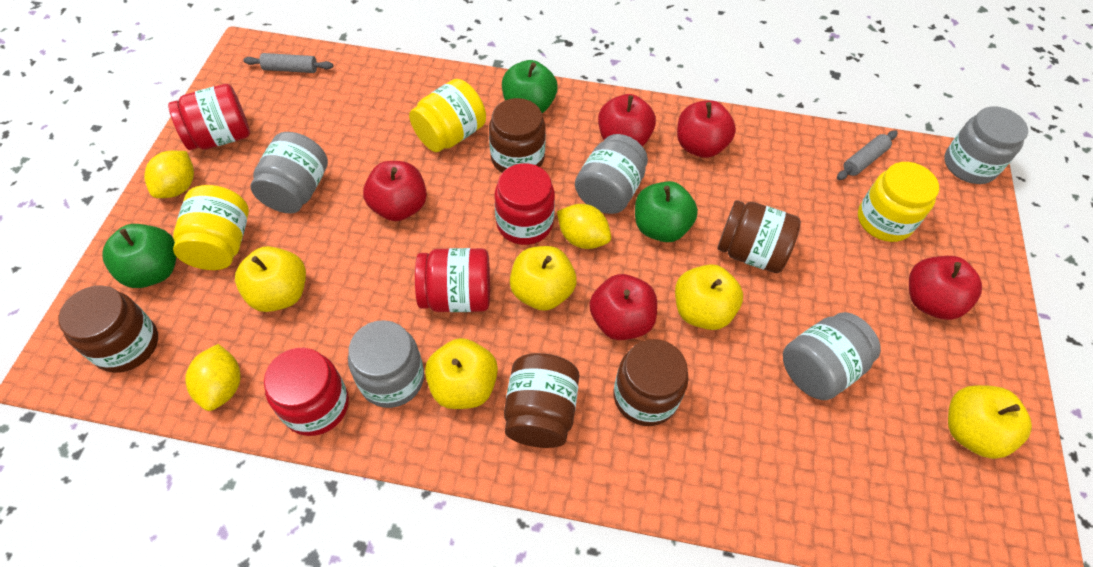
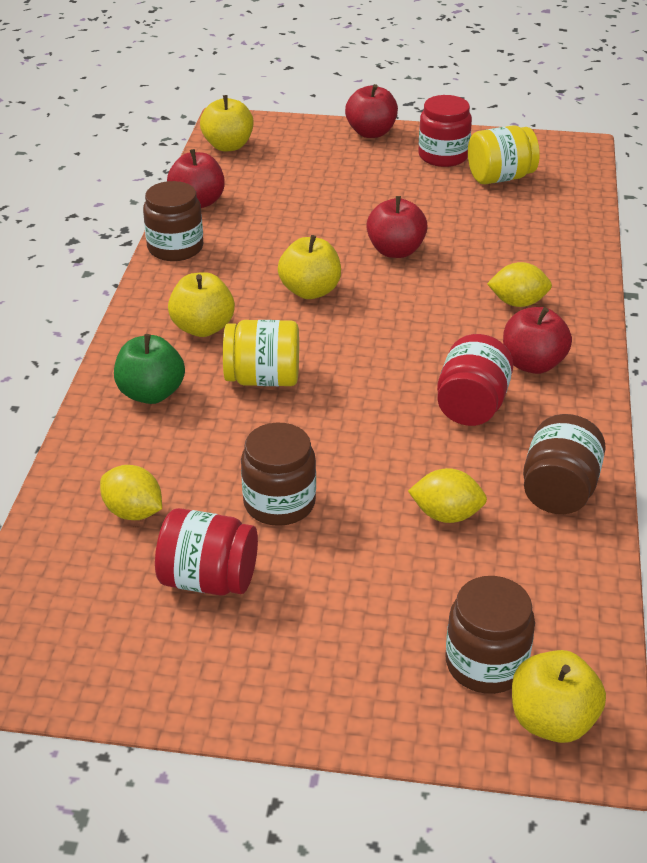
brown jar: [58,285,158,373] [489,98,546,173] [504,353,579,448] [613,339,689,426] [717,200,801,273] = 5 -> [143,181,203,261] [241,423,316,526] [445,576,535,694] [523,414,606,514] = 4
green apple: [103,224,176,288] [502,60,558,113] [635,181,698,242] = 3 -> [114,334,185,404] = 1
grey jar: [250,132,328,214] [348,320,424,408] [575,134,648,214] [783,312,881,400] [944,107,1028,184] = 5 -> none = 0
grey rolling pin: [243,53,333,73] [837,131,898,180] = 2 -> none = 0
red apple: [363,161,427,221] [589,274,657,340] [598,94,656,147] [677,101,736,158] [909,256,982,320] = 5 -> [167,149,225,208] [345,84,398,138] [366,196,428,258] [503,307,572,374] = 4
red jar: [168,84,250,150] [264,348,349,436] [415,248,490,312] [494,163,555,245] = 4 -> [155,508,258,596] [418,95,472,167] [437,334,513,426] = 3
yellow apple: [235,246,306,312] [425,338,498,409] [510,246,577,311] [675,264,743,330] [948,385,1032,459] = 5 -> [168,272,235,337] [200,95,254,151] [278,235,341,299] [512,650,606,743] = 4
yellow jar: [173,185,249,270] [409,79,486,152] [858,162,939,242] = 3 -> [223,320,299,386] [468,126,540,184] = 2

